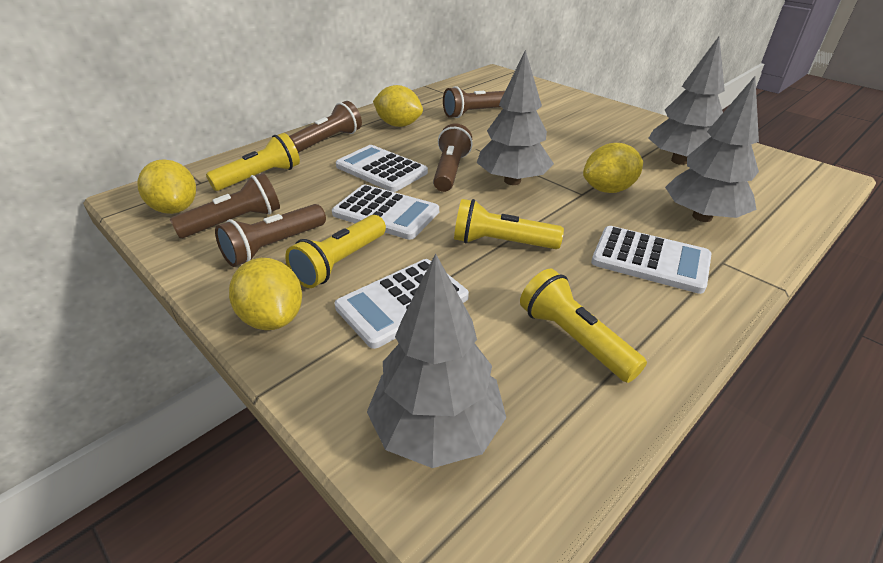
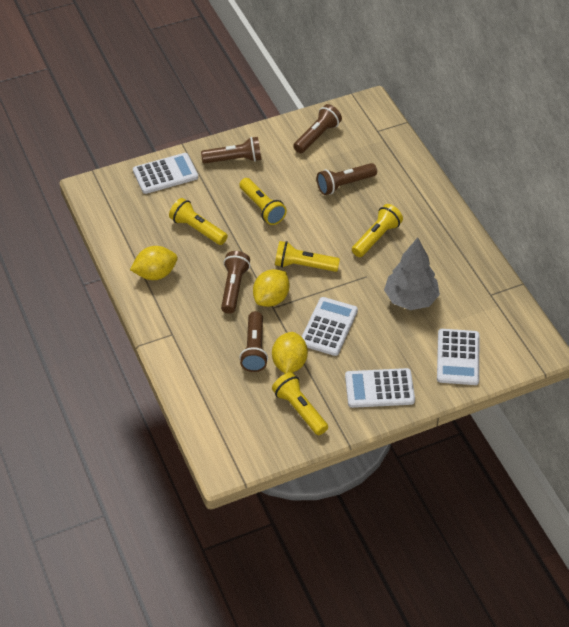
grey tree: [367,253,506,468] [477,50,554,185] [648,37,725,165] [665,76,759,222] = 4 -> [384,237,440,310] = 1
yellow flashlight: [206,133,300,191] [285,215,386,288] [454,199,564,249] [520,269,647,383] = 4 -> [169,198,228,245] [239,178,287,225] [272,372,328,435] [275,241,340,272] [352,204,403,257] = 5
yellow lemon: [137,159,196,214] [229,258,302,330] [373,85,423,127] [583,143,643,193] = 4 -> [130,246,178,280] [253,269,289,307] [272,332,308,374] = 3

